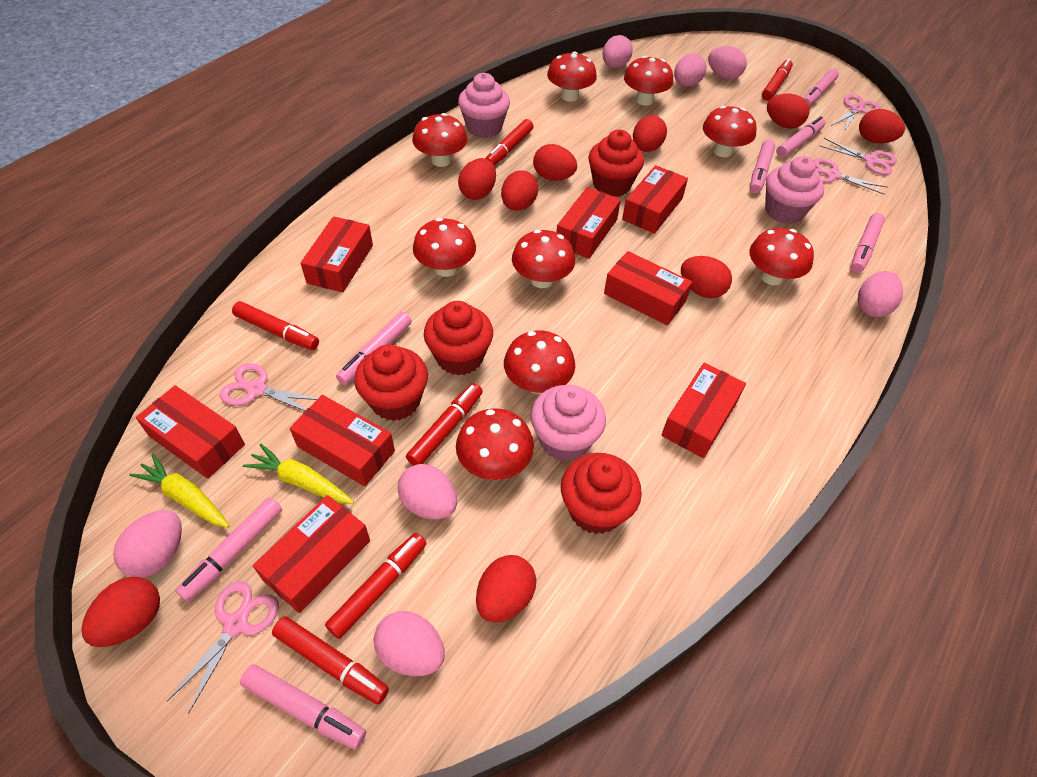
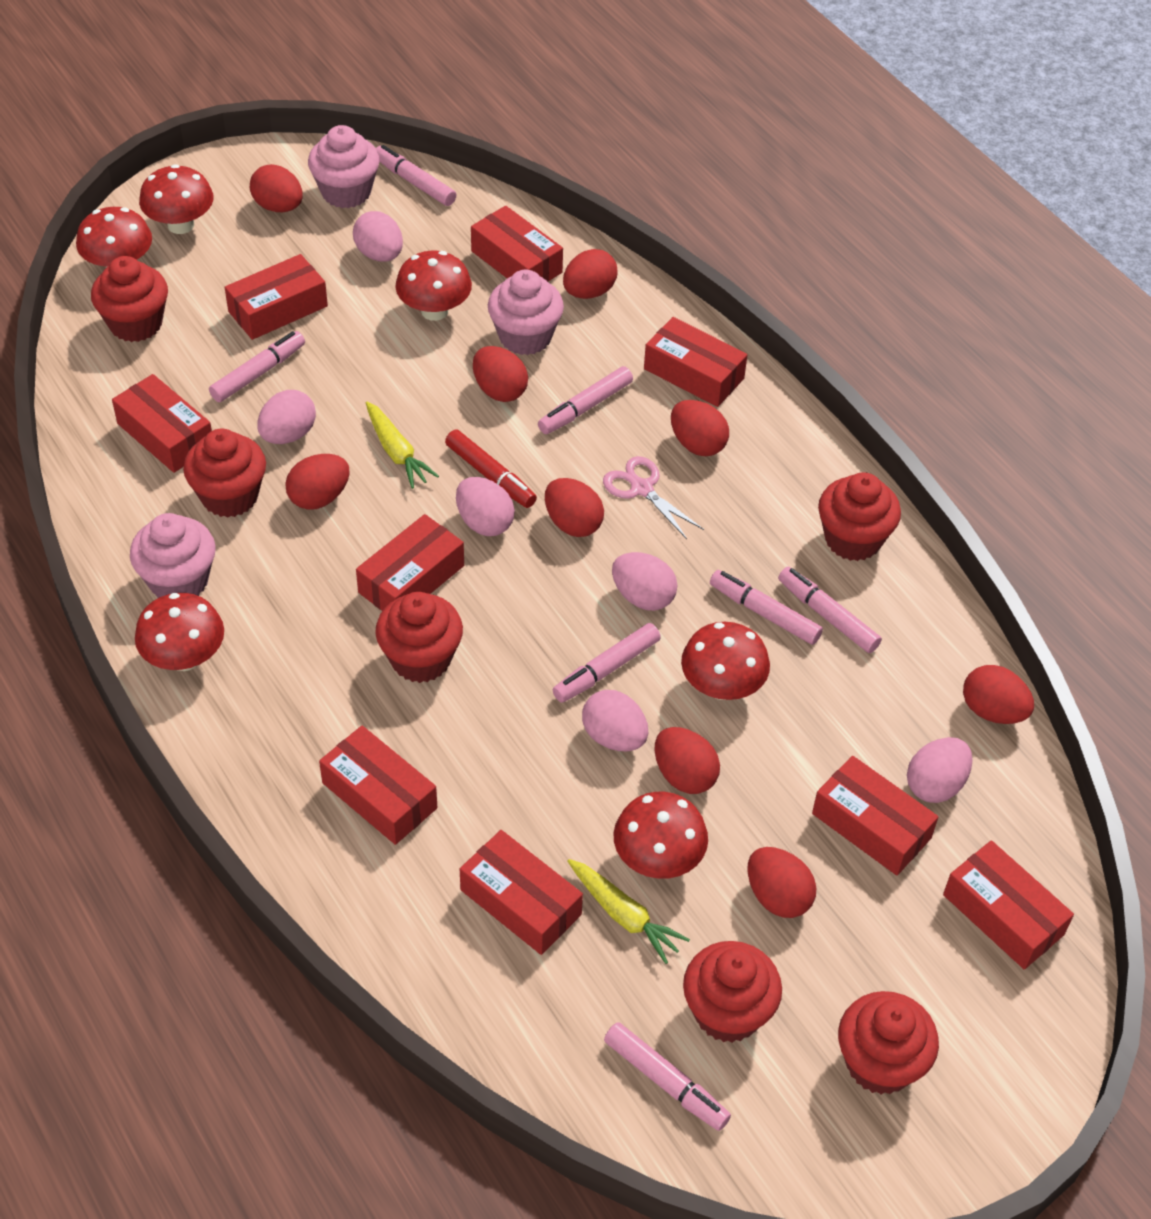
pink egg: [113,510,182,578] [374,611,445,676] [398,464,457,519] [602,35,633,68] [674,53,706,87] [708,46,747,80] [858,271,903,317] = 7 -> [257,390,316,444] [353,211,403,262] [456,477,515,536] [582,690,648,751] [612,552,677,611] [907,737,973,803] = 6
pink scissors: [167,581,279,713] [220,363,318,411] [813,158,887,195] [820,138,897,175] [831,94,880,132] = 5 -> [603,456,704,539] = 1
red box: [136,385,245,479] [253,495,370,613] [290,395,395,486] [301,216,373,293] [556,187,621,259] [604,251,692,325] [622,165,688,234] [661,363,746,458] = 8 -> [112,374,212,473] [225,254,328,340] [319,726,437,845] [356,514,464,611] [460,830,583,955] [471,206,563,282] [644,317,747,407] [812,756,938,875] [943,840,1074,969] = 9
red cupcake: [354,344,428,421] [424,301,493,375] [561,453,642,534] [588,130,644,197] = 4 -> [91,256,168,342] [183,429,266,518] [375,592,463,683] [683,941,782,1043] [818,472,901,561] [838,991,939,1095] = 6
red marker: [232,301,319,350] [272,616,389,705] [325,533,426,639] [406,383,483,466] [485,119,534,166] [762,59,793,101] = 6 -> [445,430,537,508] = 1
red mushroom: [412,113,467,167] [413,218,476,277] [456,408,534,480] [504,330,575,394] [512,230,575,288] [547,52,597,102] [624,56,673,105] [703,106,757,157] [749,228,814,285] = 9 -> [76,207,152,268] [135,593,224,671] [139,164,213,234] [395,251,472,321] [613,792,708,879] [681,622,770,700] = 6

